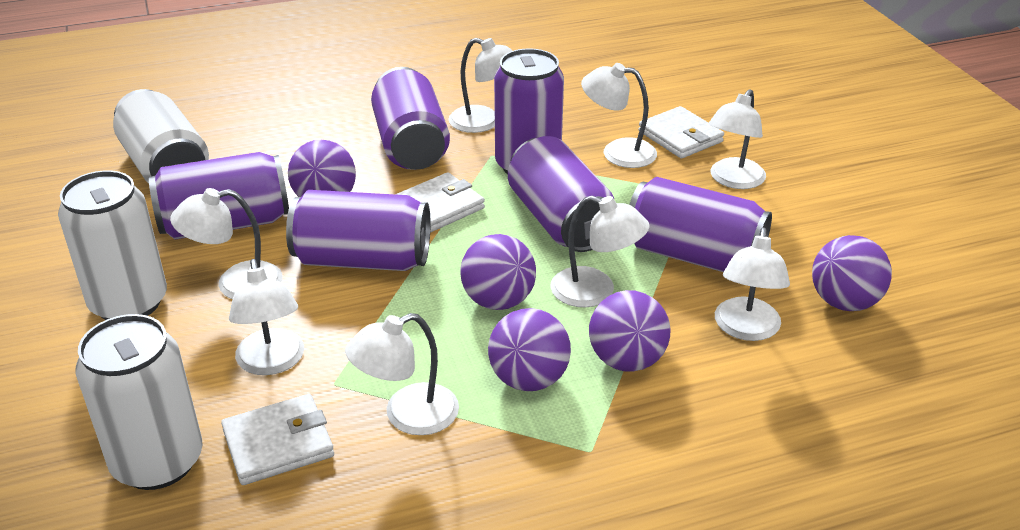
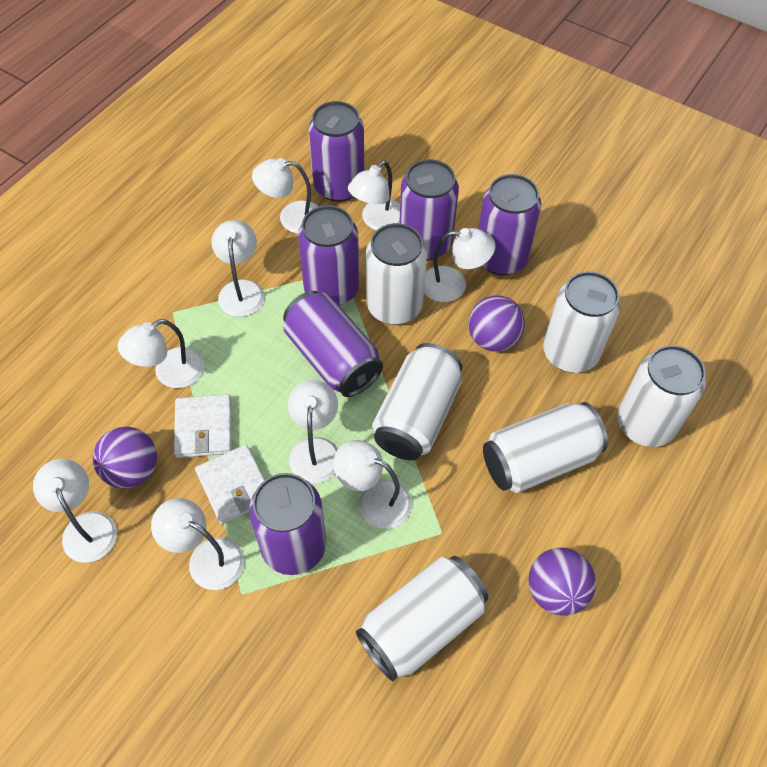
purple ball: [288,140,356,197] [460,234,536,310] [488,308,571,391] [589,290,670,372] [812,235,892,311] = 5 -> [93,427,157,489] [468,295,525,352] [528,548,596,616] = 3
white can: [58,170,167,320] [75,314,203,490] [113,89,209,184] = 3 -> [356,556,488,681] [366,223,427,325] [372,343,462,460] [483,402,608,493] [543,271,621,373] [617,345,706,447] = 6
white lamp: [170,188,282,299] [229,259,304,375] [345,313,459,435] [448,38,513,133] [550,196,650,307] [581,63,657,168] [709,89,766,189] [715,228,790,341] = 8 -> [33,459,117,563] [117,319,204,388] [151,498,244,590] [211,220,265,317] [252,158,319,234] [288,380,338,483] [333,440,412,529] [348,160,400,231] [424,228,495,302] = 9
white wallet: [221,394,334,485] [396,172,485,233] [638,106,724,159] = 3 -> [174,394,232,458] [195,444,265,524] = 2

